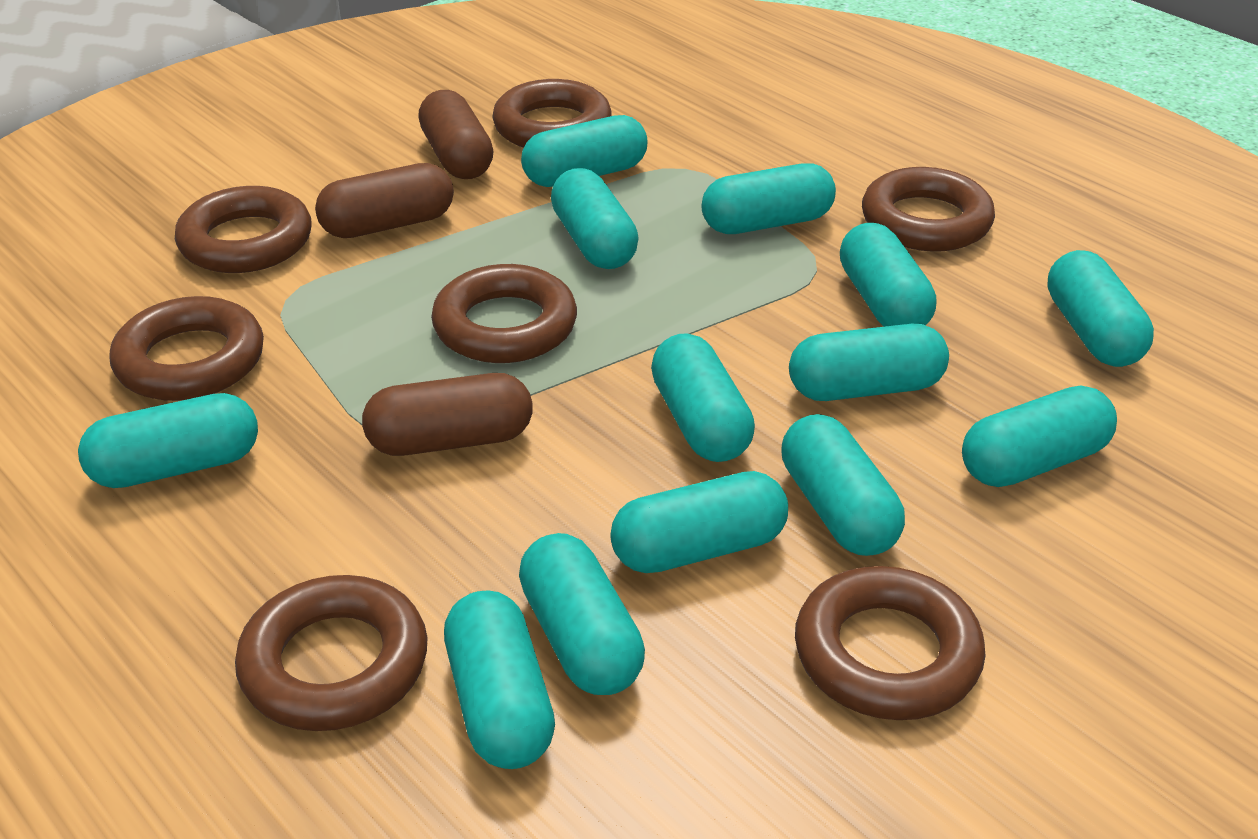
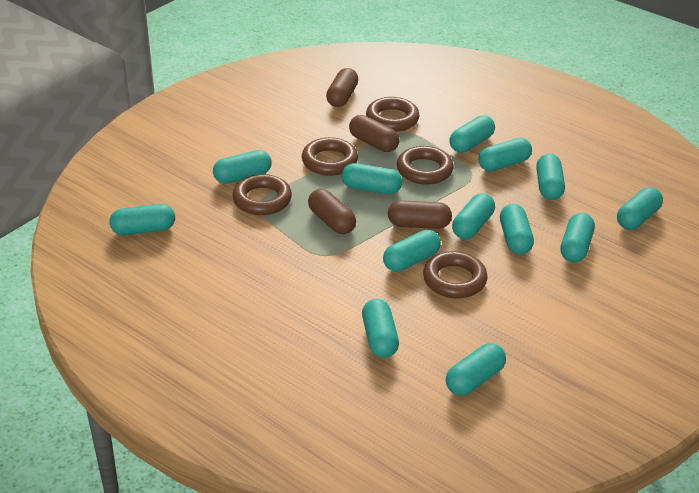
brown capsule: [315,163,454,238] [362,373,533,456] [418,90,494,179] = 3 -> [308,189,356,234] [326,68,358,107] [349,115,399,152] [388,200,452,229] = 4
brown ring: [109,296,264,401] [175,186,312,273] [235,575,428,731] [431,264,577,363] [492,79,612,148] [795,566,985,720] [862,167,995,252] = 7 -> [232,174,292,215] [302,137,358,176] [366,97,419,132] [397,146,454,185] [423,251,488,298] = 5

